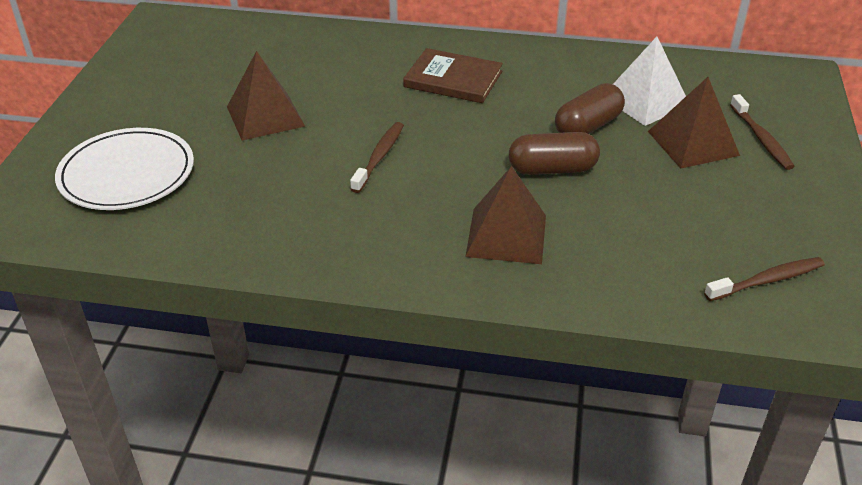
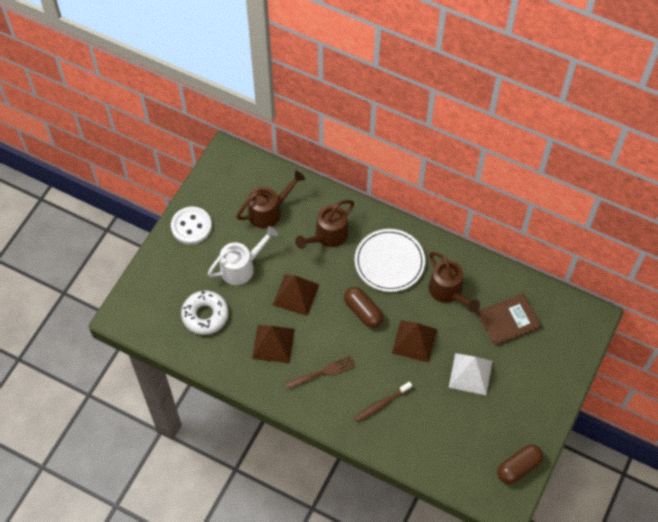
brown fork: none = 0 -> [285,355,356,389] = 1
brown toothbrush: [350,122,404,193] [704,257,825,301] [730,94,795,170] = 3 -> [354,382,412,422] = 1
brown watering can: none = 0 -> [236,171,305,229] [295,200,354,249] [429,252,480,312] = 3
white button: none = 0 -> [171,207,212,245] = 1
white donut: none = 0 -> [181,291,229,335] = 1
white watering can: none = 0 -> [207,226,278,285] = 1

